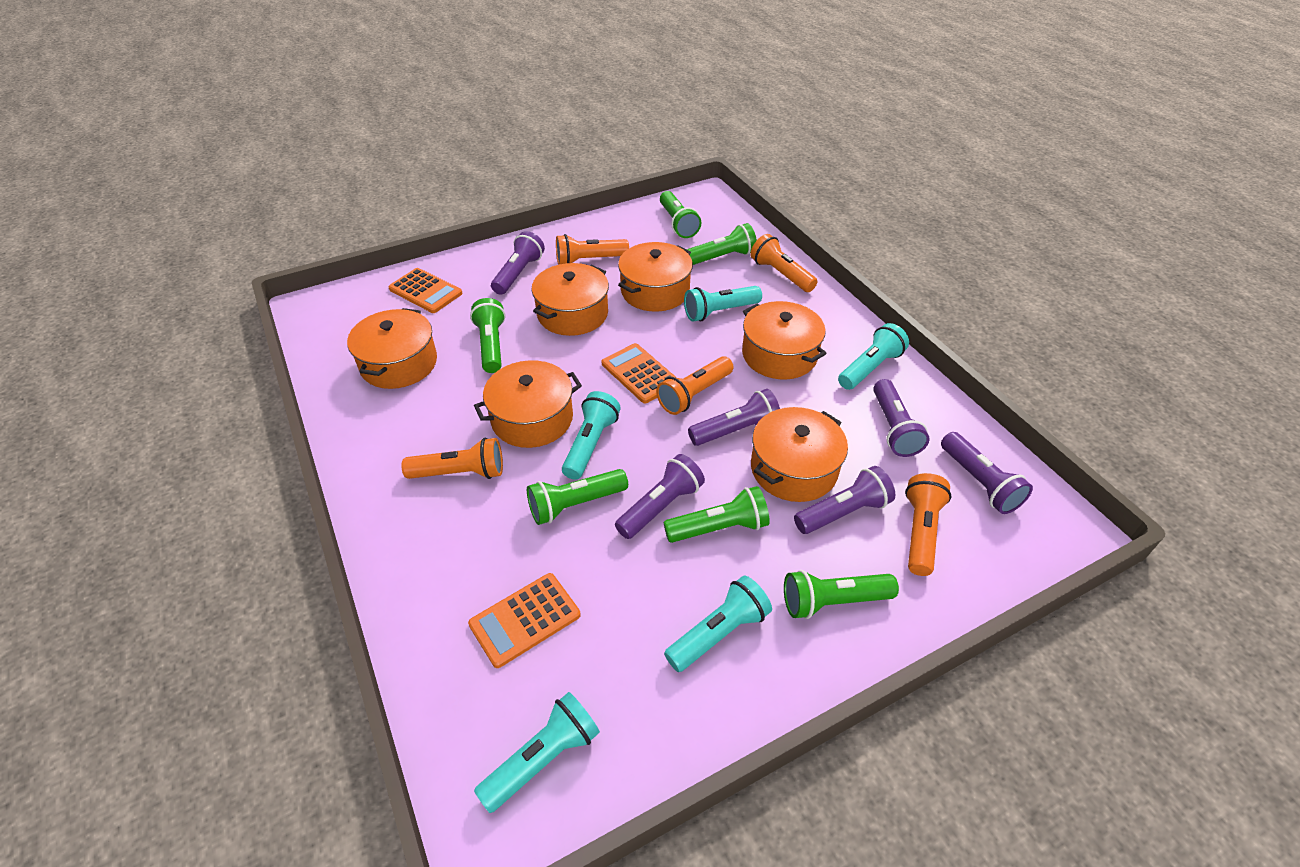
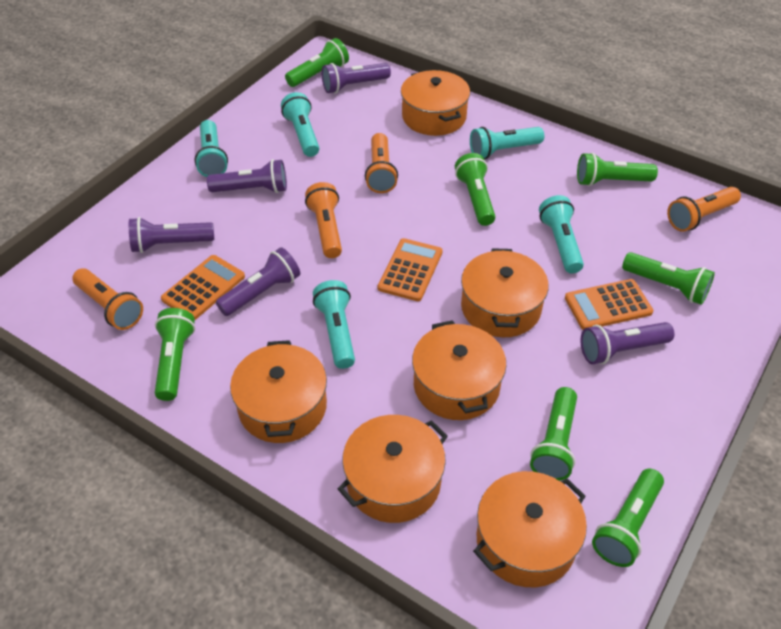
green flashlight: [470,298,505,373] [527,469,628,525] [660,191,701,238] [664,486,770,543] [686,223,757,265] [784,570,899,619] = 6 -> [155,308,195,401] [285,38,349,87] [455,153,496,226] [530,387,577,481] [577,153,658,186] [592,468,664,567] [622,252,715,305] = 7
orange flashlight: [402,438,503,479] [556,234,629,265] [656,356,734,415] [750,234,818,292] [905,473,951,576] = 5 -> [72,268,143,330] [305,182,342,258] [365,133,398,193] [667,187,741,232] = 4
purple flashlight: [491,231,545,295] [615,454,705,539] [688,389,780,446] [794,466,895,534] [873,379,929,457] [941,432,1033,514] = 6 -> [129,217,214,253] [207,159,287,193] [216,247,300,316] [322,63,391,93] [581,322,674,364] = 5

